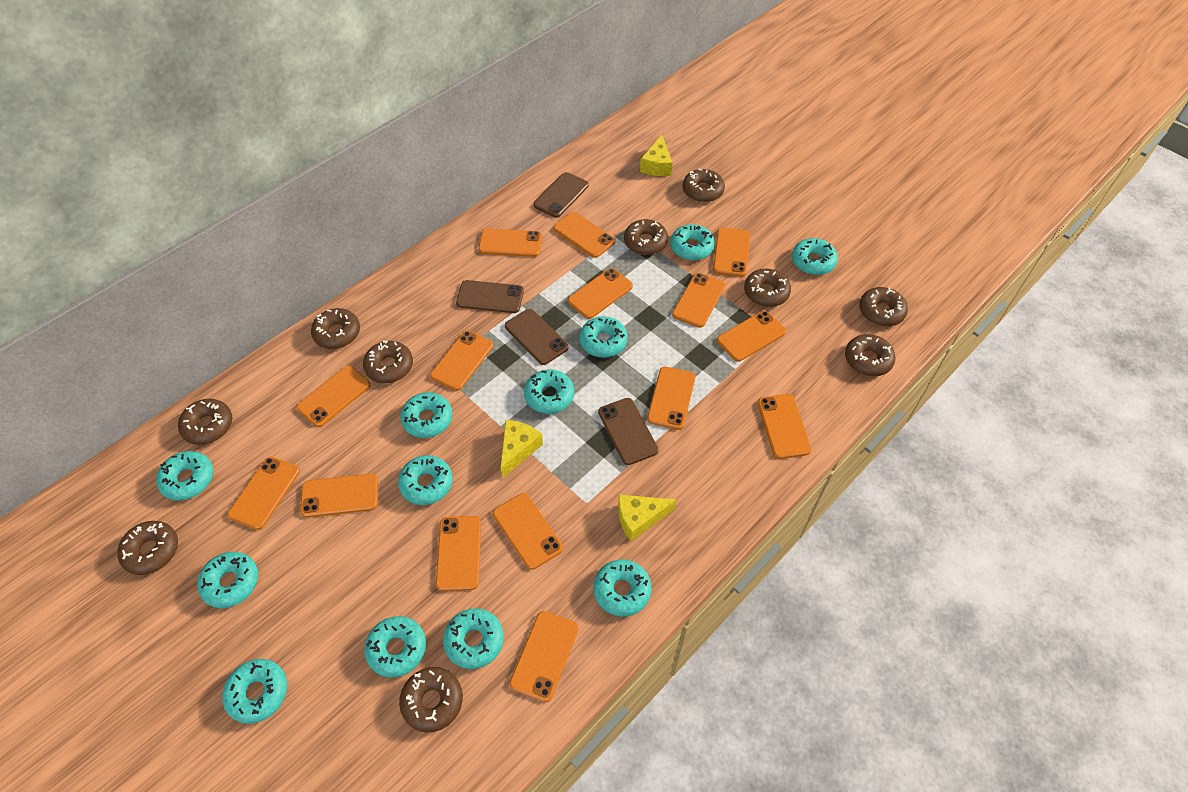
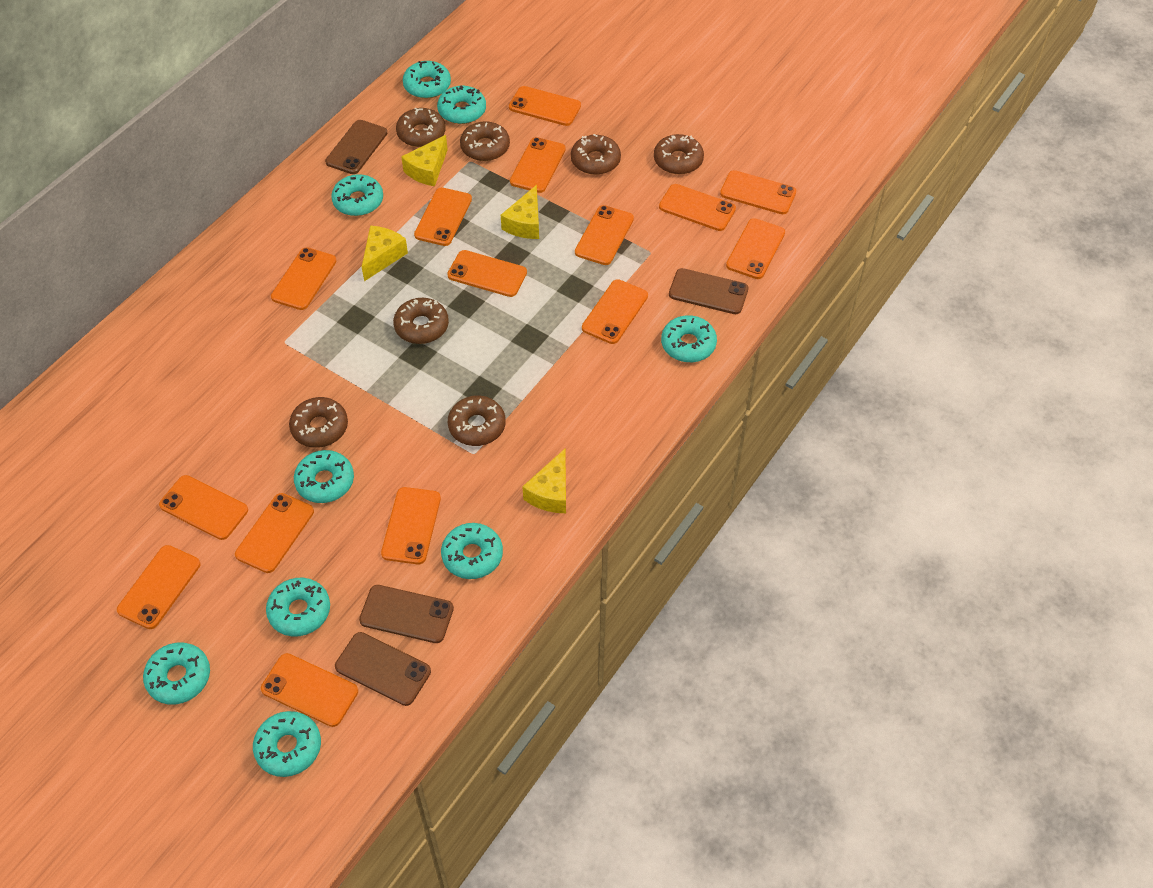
brown donut: [117,521,178,575] [178,399,232,445] [311,308,360,349] [363,340,413,383] [399,667,463,733] [624,219,668,255] [682,169,725,202] [744,269,791,307] [845,334,896,376] [859,287,908,326] = 10 -> [289,397,348,448] [393,298,449,344] [396,107,446,147] [448,396,506,446] [460,121,510,161] [571,134,621,175] [654,134,704,174] = 7
turquoise donut: [156,451,213,500] [197,552,258,608] [222,659,287,724] [364,616,426,678] [398,455,453,505] [400,392,452,438] [443,608,504,669] [524,369,574,414] [579,316,628,358] [593,560,651,617] [670,224,715,260] [792,238,838,275] = 12 -> [143,643,210,705] [253,711,321,777] [266,578,330,637] [294,450,354,503] [331,174,383,216] [403,61,451,98] [437,86,486,124] [441,523,503,579] [661,315,717,362] = 9
yellow cheese: [500,420,543,478] [618,495,676,541] [640,135,673,176] = 3 -> [362,226,408,281] [401,135,448,186] [501,185,539,239] [522,449,566,513] = 4

